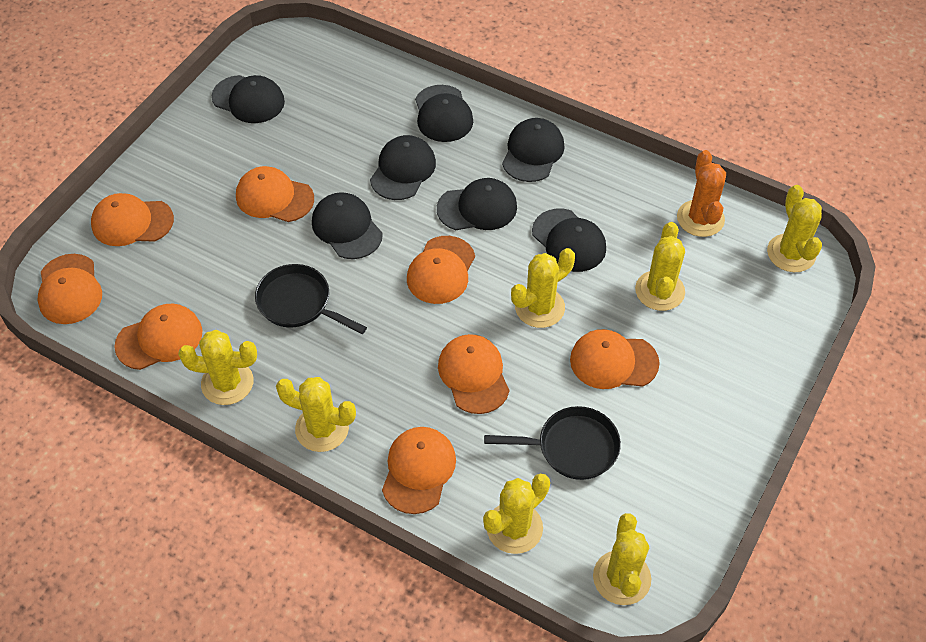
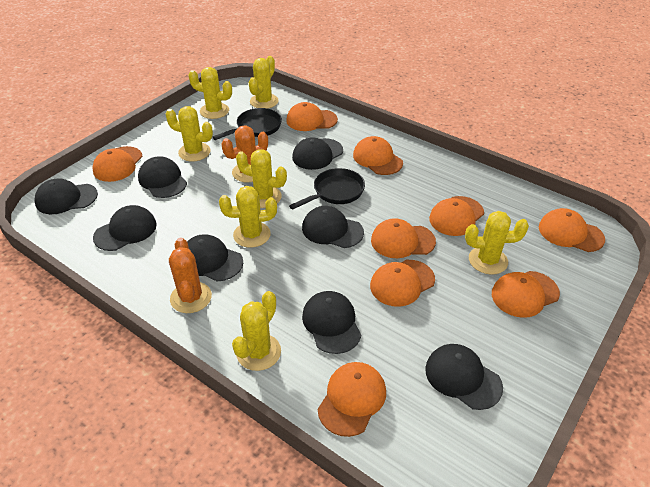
black cap: [211,75,285,123] [312,192,383,259] [370,135,436,200] [415,85,473,142] [437,178,517,230] [502,118,565,182] [532,209,606,272] = 7 -> [35,179,98,214] [93,205,157,251] [138,156,187,198] [187,234,243,281] [292,137,343,170] [302,206,364,248] [302,291,361,354] [425,344,503,410] = 8
orange cactus: [677,150,726,237] = 1 -> [169,238,212,313] [221,126,268,183] = 2
orange cap: [37,254,102,324] [91,193,174,246] [114,304,202,370] [236,166,314,222] [382,427,456,514] [407,236,475,304] [438,334,510,414] [570,329,660,389] = 8 -> [92,146,143,182] [286,102,338,131] [318,362,386,437] [353,136,403,175] [370,260,435,307] [371,218,436,258] [429,196,484,236] [492,271,560,318] [539,208,605,252] = 9

